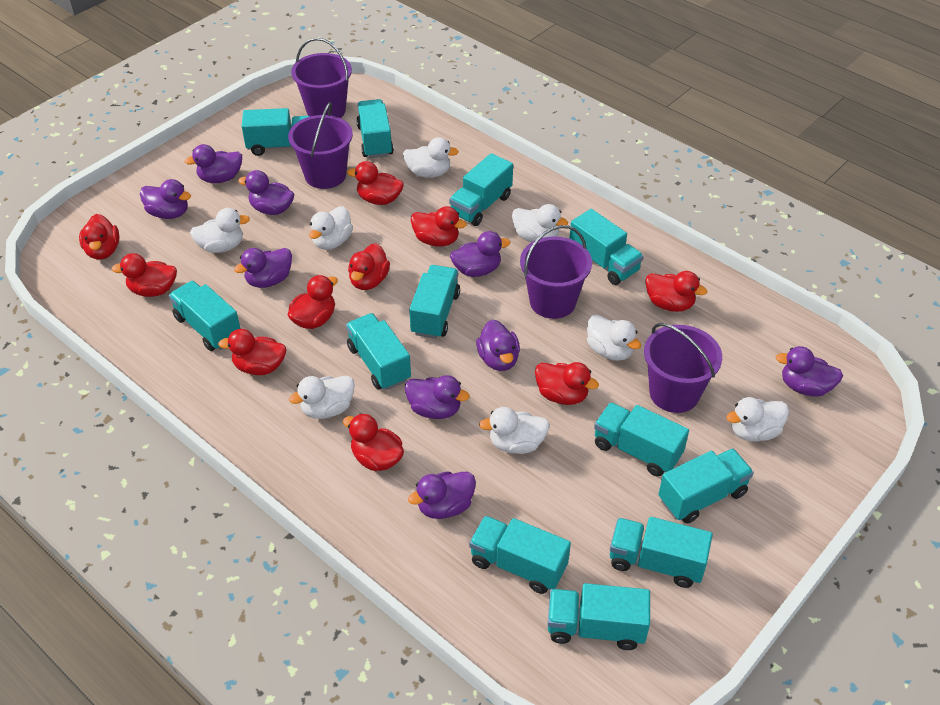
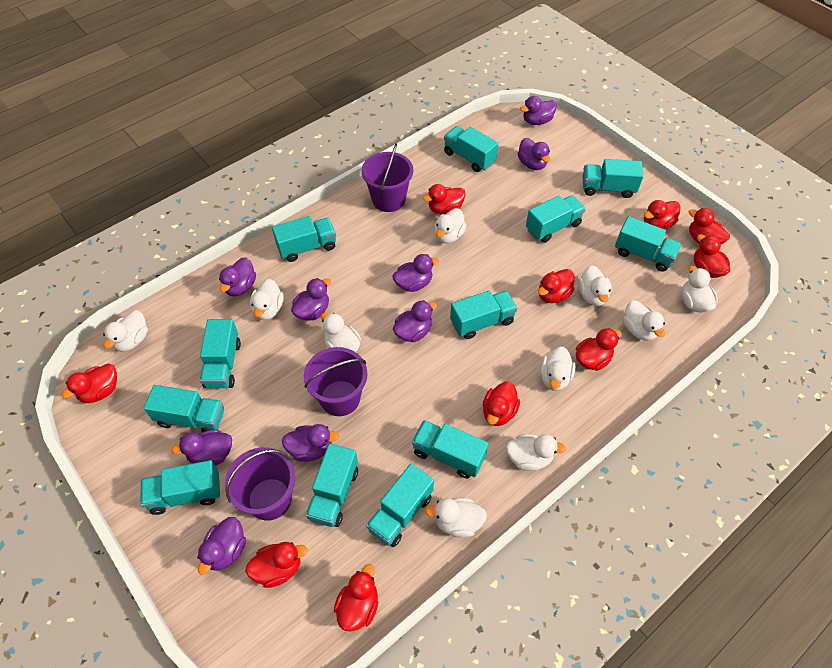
purple bucket: [288,102,353,189] [291,38,352,118] [520,225,592,319] [644,323,722,413] = 4 -> [225,447,295,521] [304,347,367,416] [362,144,413,212] = 3
white duck: [190,208,250,253] [289,376,355,419] [309,206,353,250] [403,137,459,178] [479,407,549,454] [512,204,568,242] [587,315,641,361] [726,397,789,442] = 8 -> [103,310,148,352] [250,279,284,320] [321,313,361,352] [425,498,487,538] [434,208,466,244] [506,434,566,471] [540,347,575,391] [578,265,612,306] [623,300,665,341] [682,266,718,312] = 10

